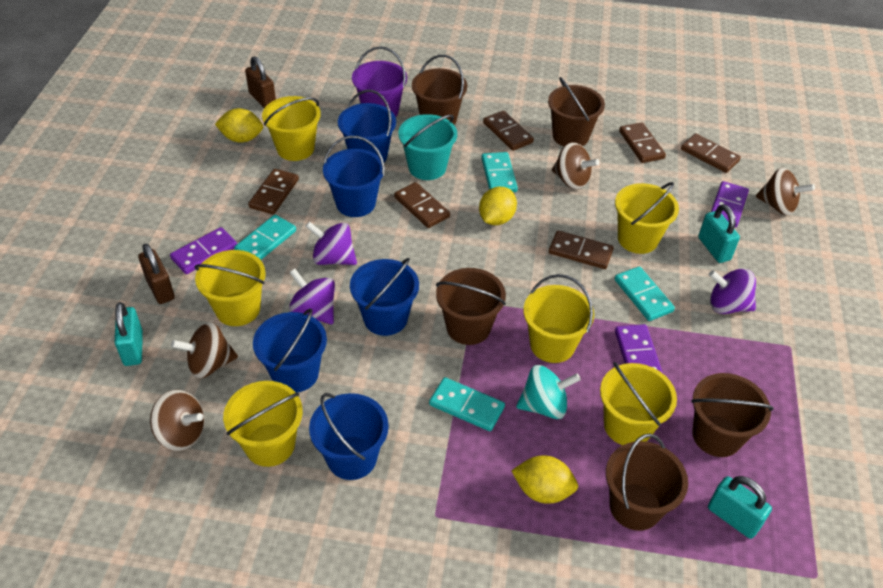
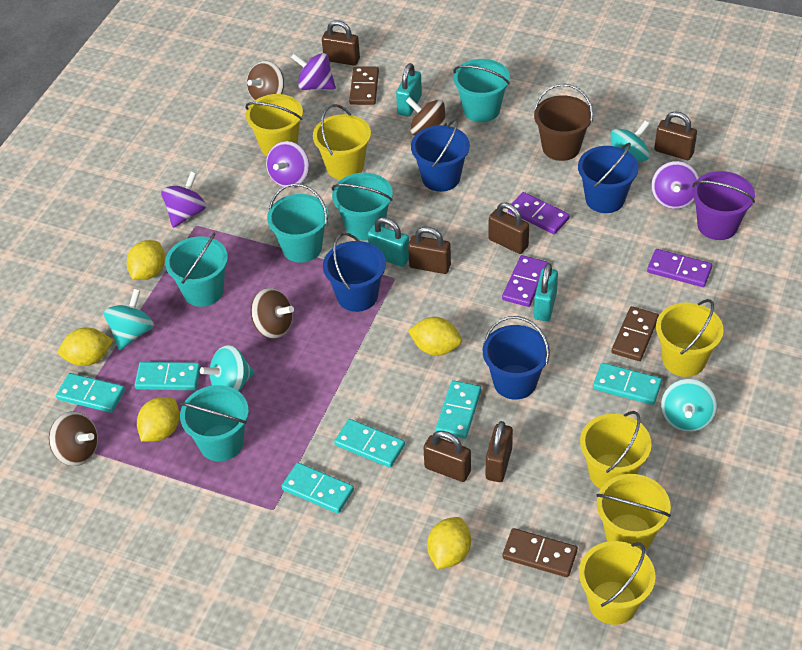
blue bucket: [253,308,327,393] [309,393,389,480] [323,136,385,217] [338,90,396,162] [350,258,419,336] = 5 -> [323,233,386,312] [411,119,470,192] [483,316,550,400] [578,143,639,213] = 4
brown bucket: [412,55,467,125] [436,268,506,345] [548,77,605,147] [606,434,688,531] [691,373,774,457] = 5 -> [534,84,593,161] = 1
brown domino: [248,169,299,214] [394,182,450,228] [483,111,534,151] [549,230,614,269] [619,122,666,163] [681,134,741,173] = 6 -> [349,67,379,105] [502,528,578,577] [612,306,659,361] = 3
brown padlock: [138,244,175,304] [245,56,276,108] = 2 -> [322,20,360,66] [408,227,451,274] [424,431,471,482] [486,421,513,482] [489,202,529,254] [654,111,697,160] = 6
purple spinning top: [289,269,335,324] [305,221,357,265] [709,269,756,314] = 3 -> [161,172,206,228] [266,141,309,188] [291,53,336,90] [651,161,699,209] = 4
turquoise bucket: [399,114,457,180] = 1 -> [165,233,228,307] [180,385,249,462] [267,183,328,263] [331,173,393,241] [453,59,510,122] = 5
turquoise domino: [234,215,296,260] [429,377,505,431] [481,152,518,192] [615,266,675,321] = 4 -> [56,373,125,413] [135,362,201,390] [282,463,354,513] [334,419,405,468] [436,380,482,439] [593,363,662,405] = 6
turquoise spinning top: [516,365,581,419] = 1 -> [104,289,154,350] [200,345,255,391] [610,121,650,162] [661,379,717,432] = 4
yellow lemon: [215,108,263,143] [479,187,517,225] [511,455,578,504] = 3 -> [58,327,113,366] [126,240,165,280] [137,397,180,442] [408,317,462,356] [427,517,471,569] = 5

